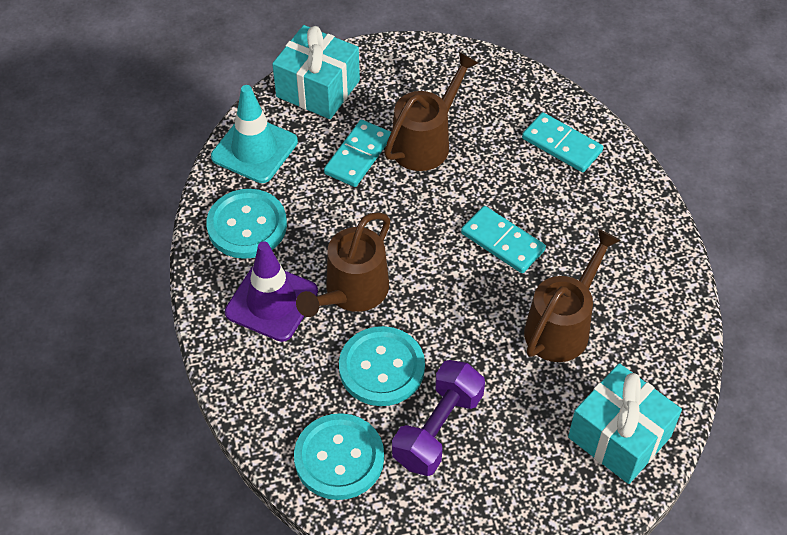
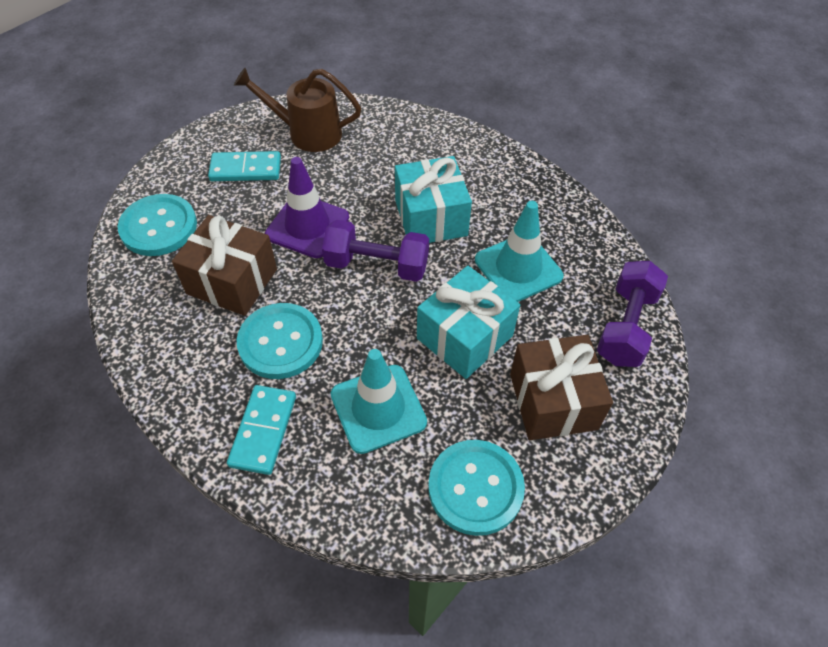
brown gift: none = 0 -> [172,215,277,316] [510,335,613,440] = 2
brown watering can: [296,212,390,317] [384,52,478,171] [524,229,621,362] = 3 -> [234,68,361,152] = 1
purple dumbbell: [392,360,485,476] = 1 -> [322,220,429,282] [597,261,668,367] = 2
turquoise domino: [324,120,391,187] [461,206,546,273] [522,112,603,173] = 3 -> [208,151,281,181] [227,385,296,475] = 2
turquoise traffic cone: [211,85,298,183] = 1 -> [331,349,427,454] [475,201,564,302] = 2

